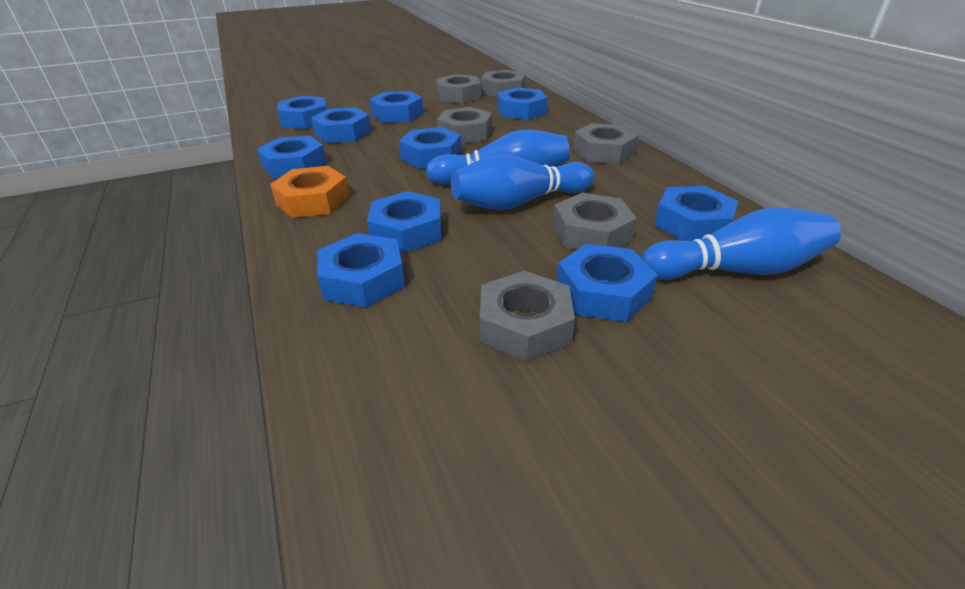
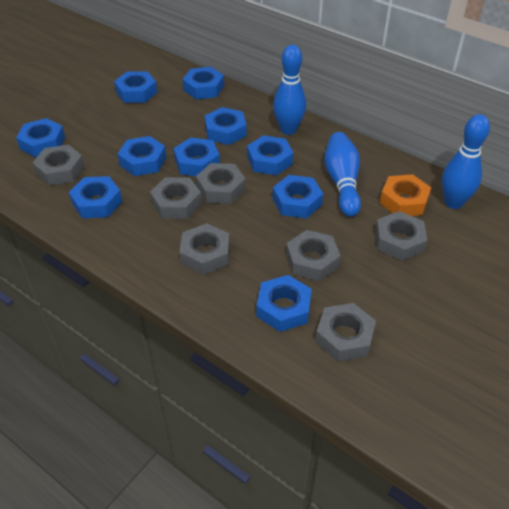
grey nut: [436,74,481,103] [437,107,492,144] [480,271,575,362] [481,70,525,98] [553,193,637,250] [573,123,638,164] = 6 -> [33,145,85,186] [150,177,202,219] [179,223,230,275] [196,163,246,204] [286,230,341,281] [315,303,376,362] [375,211,428,261] = 7

